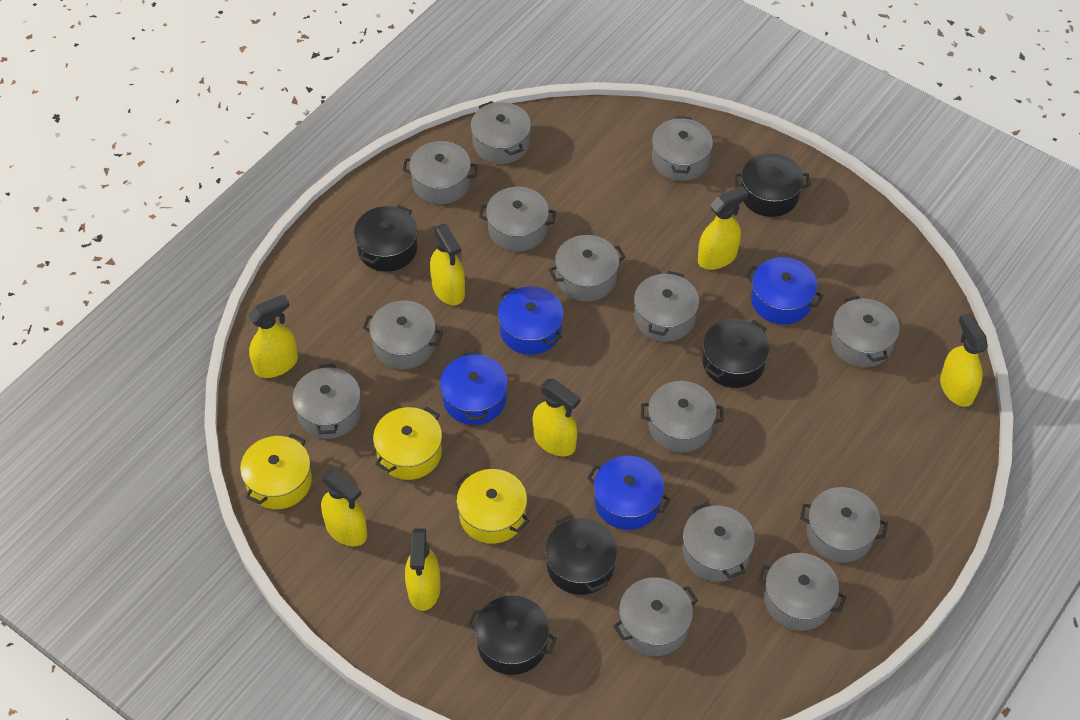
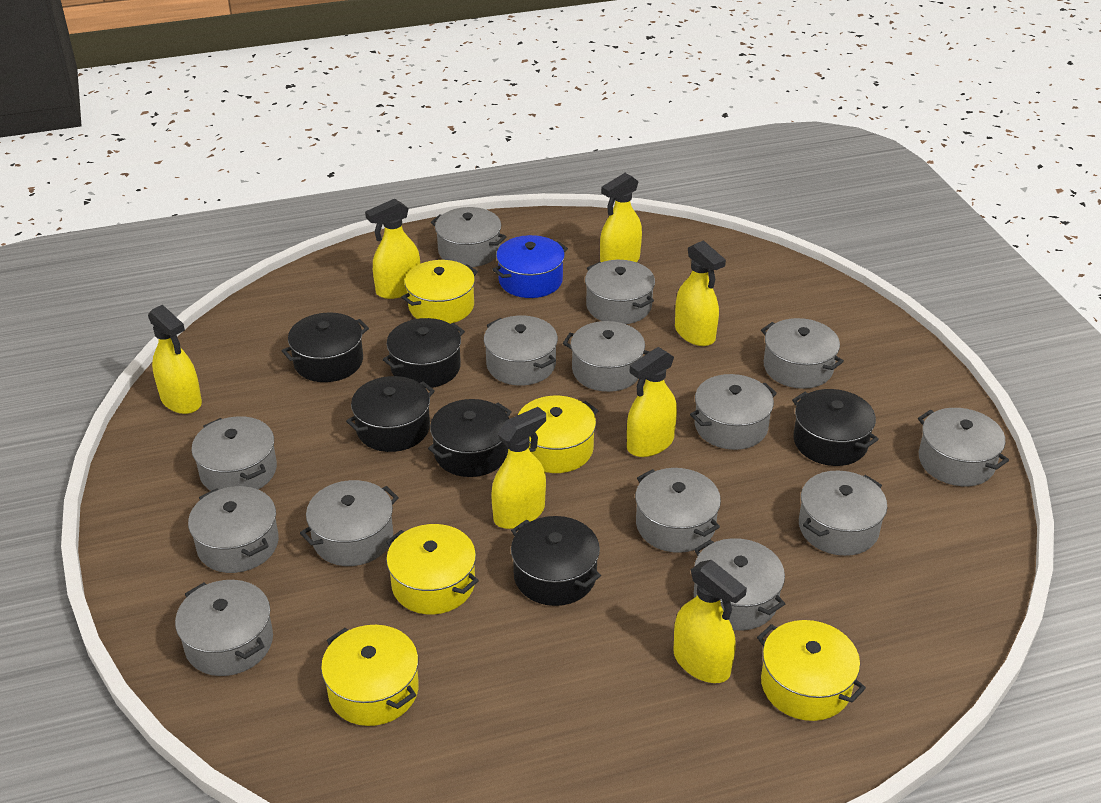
black pot: [354,205,417,272] [467,595,557,675] [545,515,617,595] [702,318,770,388] [734,153,810,217] = 5 -> [282,312,369,382] [346,376,435,452] [383,318,465,388] [428,399,512,477] [511,516,601,606] [792,389,879,466] = 6
blue pot: [440,351,508,425] [498,286,563,355] [587,456,671,530] [746,257,823,325] = 4 -> [492,235,568,298] = 1
yellow pot: [240,433,312,509] [373,407,442,480] [455,469,530,544] = 3 -> [321,625,419,726] [386,524,479,614] [401,260,478,324] [518,396,598,473] [757,620,866,721] = 5

